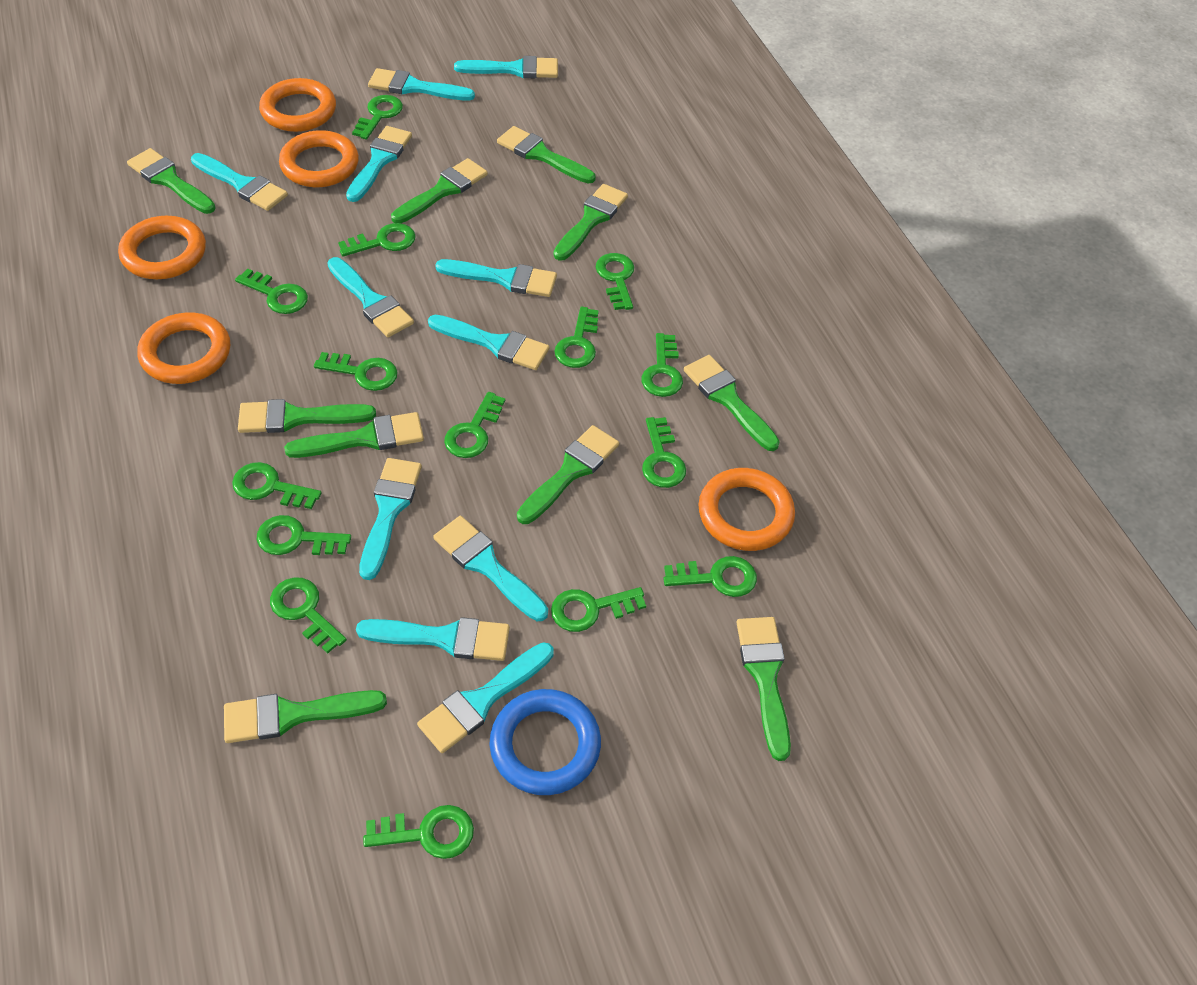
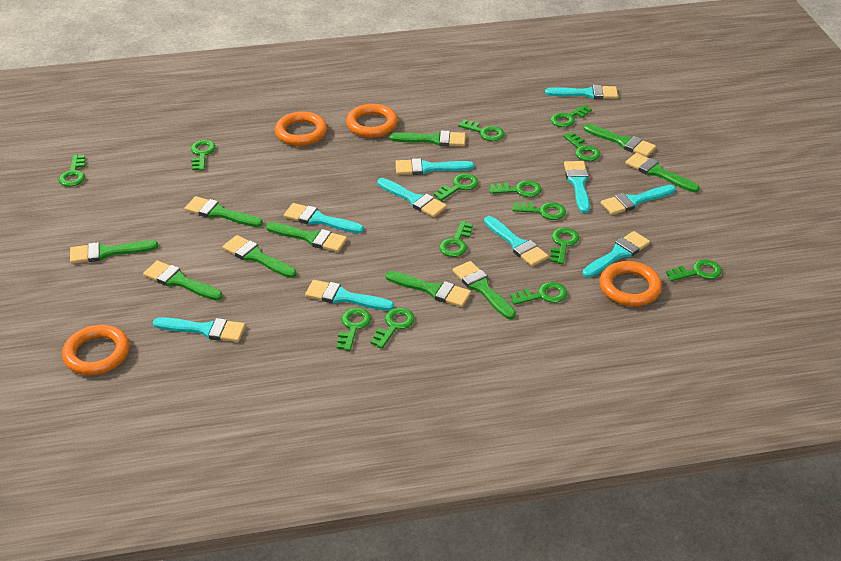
blue ring: [490,689,601,795] = 1 -> none = 0
green key: [232,462,322,509] [235,269,308,314] [257,515,351,555] [270,577,347,654] [314,352,398,391] [338,223,416,256] [352,95,403,140] [363,805,474,859] [444,392,505,458] [551,587,646,632] [554,307,599,368] [596,253,634,310] [641,333,683,397] [642,417,686,488] [663,556,757,597] = 15 -> [58,155,85,187] [191,140,216,171] [337,308,371,351] [370,308,415,349] [433,173,479,201] [439,221,473,257] [458,120,505,141] [489,180,541,197] [510,282,567,305] [512,202,566,220] [551,105,592,127] [551,228,579,264] [563,132,600,161] [666,259,722,281] = 14
orange ring: [118,216,206,279] [137,313,230,384] [259,78,336,132] [279,130,359,187] [698,468,795,551] = 5 -> [62,325,129,375] [275,111,327,146] [346,104,398,138] [599,261,662,306] = 4
turquoise brush: [191,153,288,211] [327,257,414,337] [346,126,412,202] [356,617,510,661] [359,458,422,580] [368,68,475,101] [417,642,554,753] [428,315,550,370] [433,516,548,621] [435,259,557,297] [454,56,558,78] = 11 -> [153,317,246,342] [284,203,364,234] [305,280,394,311] [377,178,447,217] [396,158,474,175] [484,216,549,266] [545,85,618,99] [564,161,590,213] [583,231,650,278] [601,185,676,215] = 10

